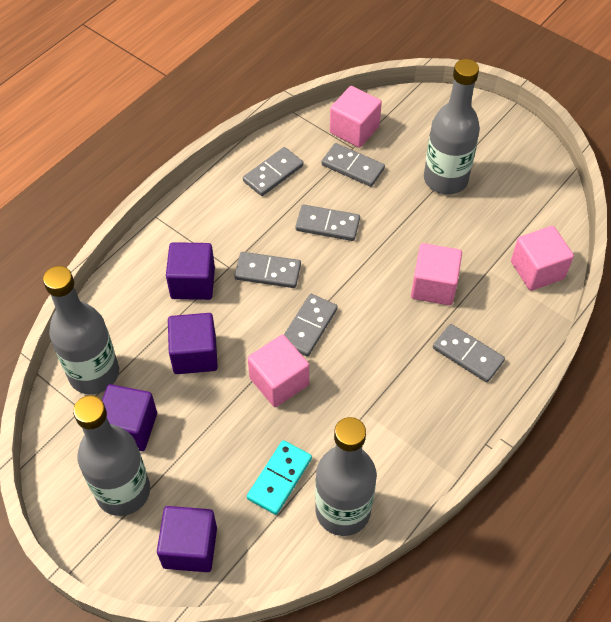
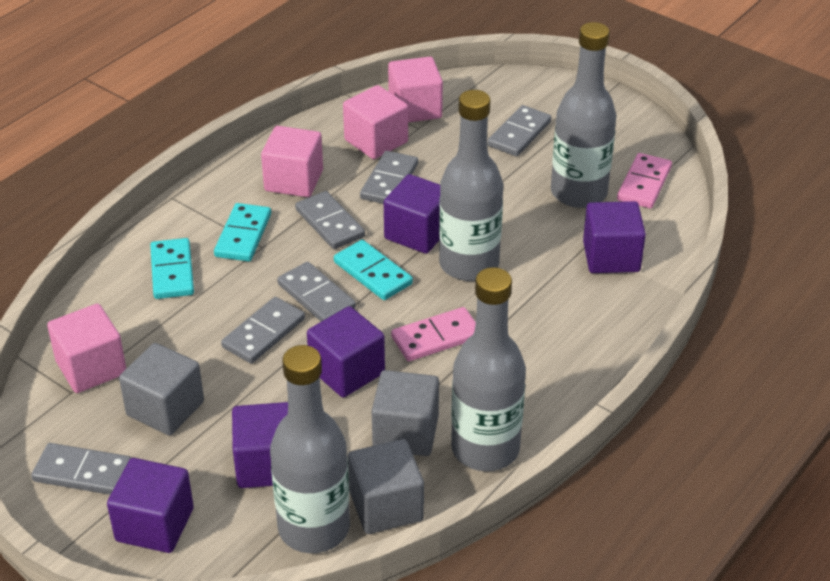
grey cube: none = 0 -> [119,343,204,435] [348,439,424,534] [372,370,439,456] = 3
pink domino: none = 0 -> [391,307,476,361] [617,153,672,209] = 2
purple cube: [102,384,157,451] [157,506,217,572] [166,242,215,300] [168,313,218,374] = 4 -> [107,458,194,553] [232,402,288,488] [307,306,385,398] [384,174,440,254] [583,201,646,273] = 5
turquoise domino: [247,440,312,515] = 1 -> [150,238,194,299] [214,203,271,262] [334,240,413,300] = 3

